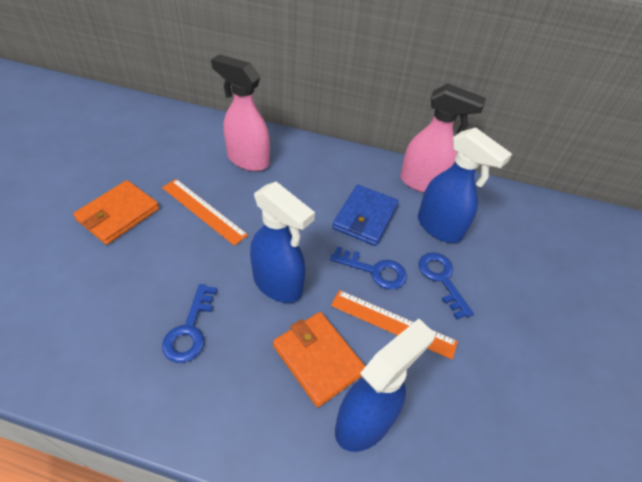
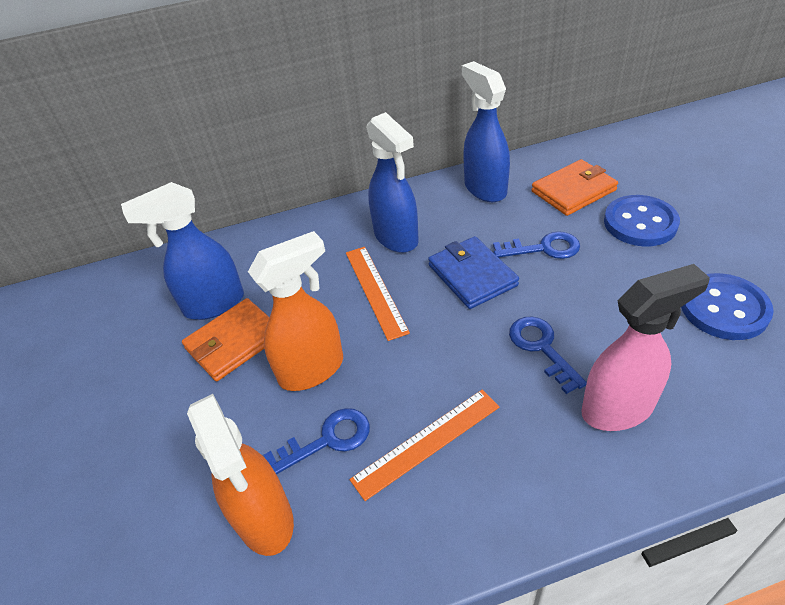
blue button: none = 0 -> [604,195,680,246] [681,273,774,340] = 2
orange spray bottle: none = 0 -> [187,394,294,556] [248,231,343,391] = 2
pink spray bottle: [211,54,270,171] [400,84,486,193] = 2 -> [581,264,710,431] = 1

